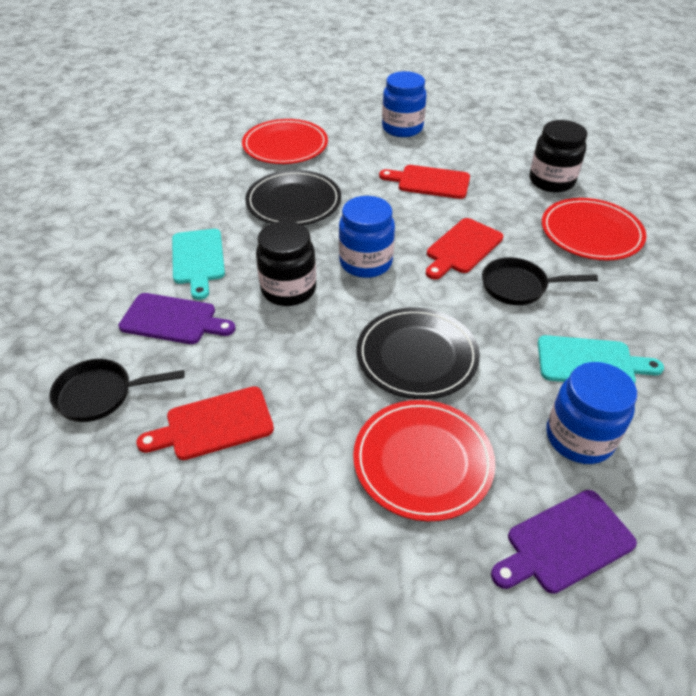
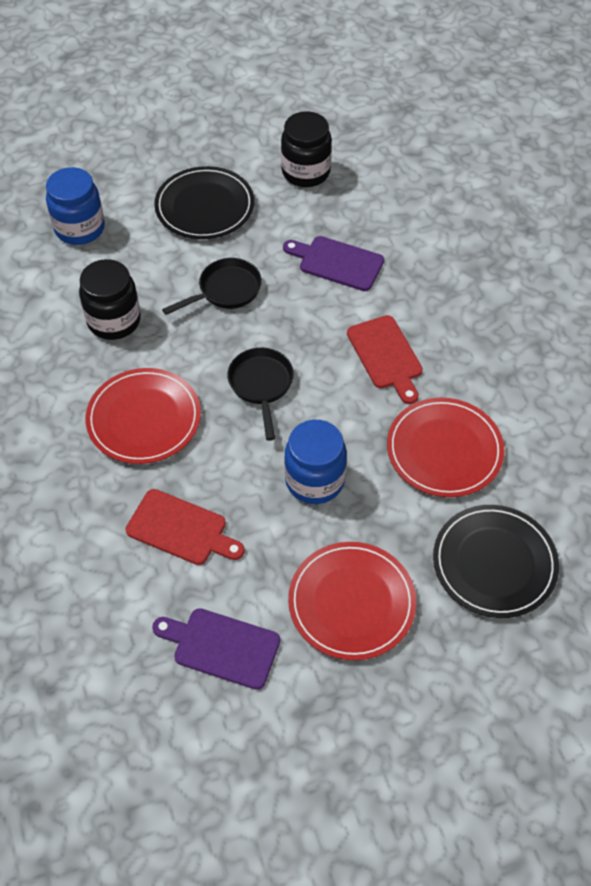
blue jar: [339,196,395,278] [382,71,427,137] [546,362,637,464] = 3 -> [46,167,105,245] [284,420,347,504] = 2
red cutting board: [136,386,274,460] [379,165,470,199] [426,218,503,279] = 3 -> [125,489,245,565] [347,315,423,404] = 2
turquoise cutting board: [172,229,225,300] [538,335,664,383] = 2 -> none = 0

